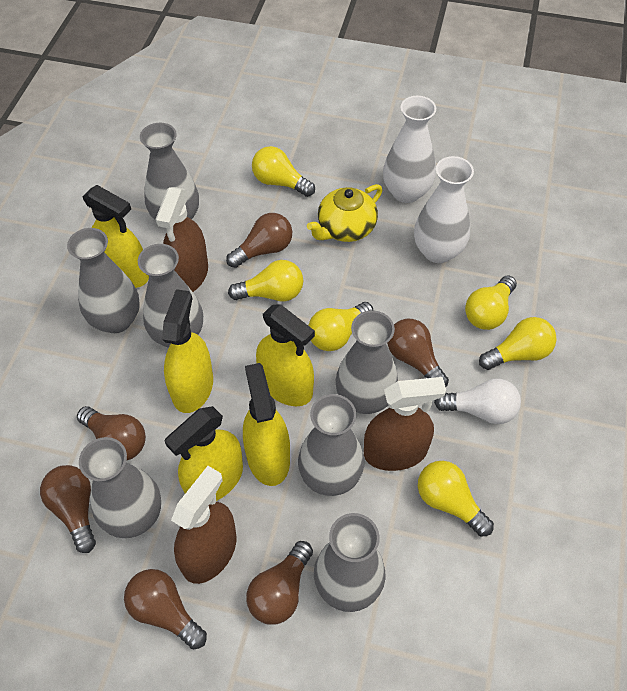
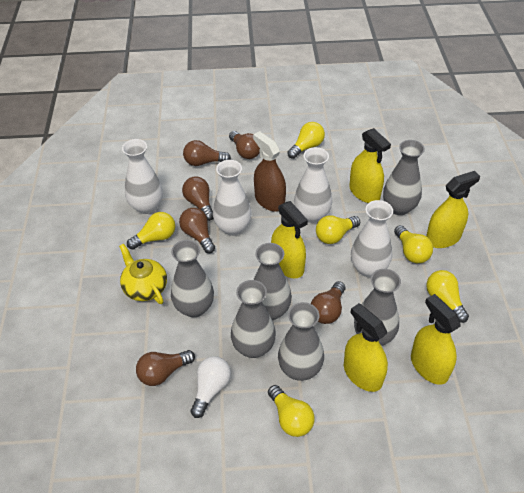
brown spray bottle: [155,187,208,292] [171,466,237,584] [364,377,446,471] = 3 -> [253,131,286,212] = 1
grey vase: [67,228,140,333] [79,437,161,538] [138,244,203,348] [140,123,199,220] [298,394,364,496] [314,513,385,612] [336,310,398,414] = 7 -> [171,240,214,317] [231,280,276,358] [253,243,292,320] [278,302,324,381] [354,269,401,346] [383,140,425,215] = 6
white vase: [383,96,436,203] [414,156,474,263] = 2 -> [122,139,163,214] [213,160,252,236] [294,147,332,223] [351,200,393,277] = 4

